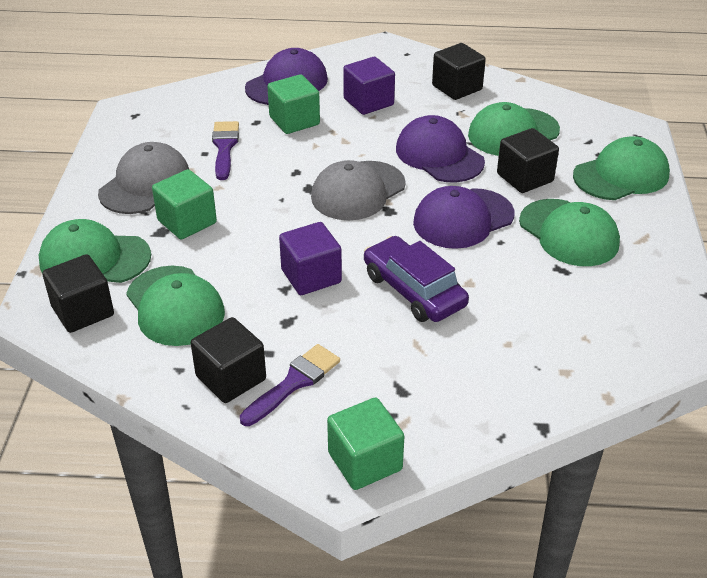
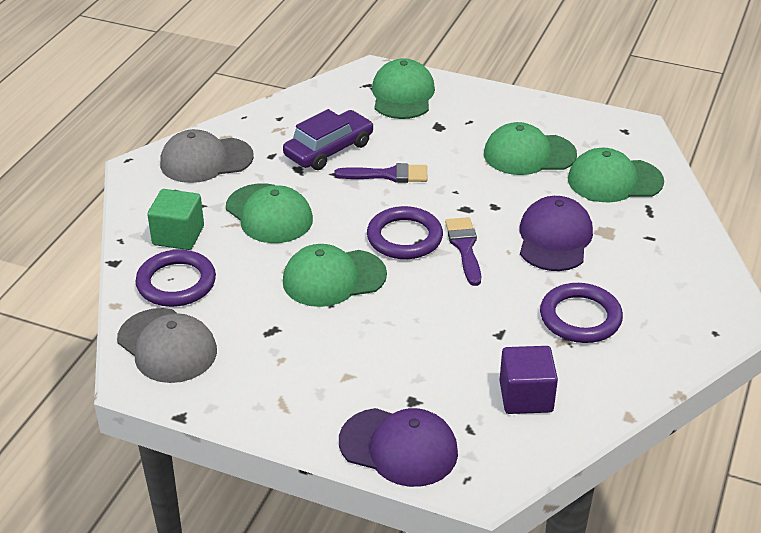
black cube: [42,254,114,333] [191,317,266,403] [432,43,486,100] [497,128,559,193] = 4 -> none = 0
green cube: [152,169,217,239] [267,74,320,134] [327,397,404,490] = 3 -> [147,189,204,250] = 1
purple cap: [245,48,328,105] [396,115,485,182] [413,186,514,249] = 3 -> [339,408,458,487] [520,196,593,271] = 2
purple cube: [279,222,342,295] [343,57,395,115] = 2 -> [500,346,558,414] = 1
purple ring: none = 0 -> [136,250,216,307] [367,206,443,259] [540,283,623,343] = 3

